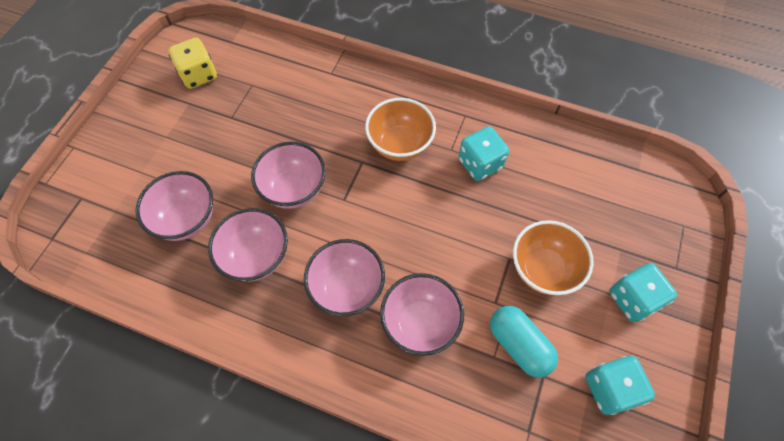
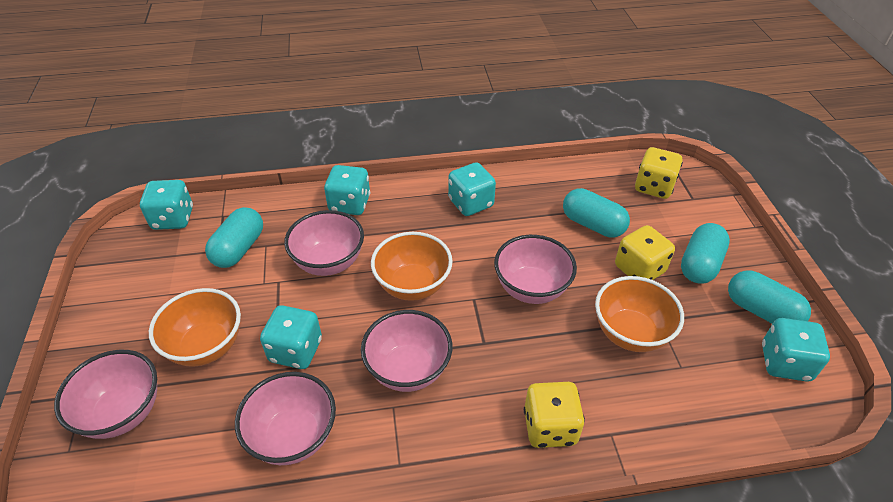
orange bowl: [365,98,436,161] [513,220,594,295] = 2 -> [149,288,241,367] [371,232,453,301] [595,276,684,352] = 3
turquoise capsule: [490,306,558,378] = 1 -> [205,207,263,268] [563,188,630,238] [681,223,730,284] [728,270,811,324] = 4
turquoise dice: [458,126,509,181] [585,356,655,415] [609,263,677,322] = 3 -> [140,180,193,230] [260,305,322,369] [324,165,370,215] [448,162,496,216] [762,318,830,382] = 5
yellow dice: [168,38,217,89] = 1 -> [524,382,585,448] [615,225,675,280] [635,147,683,199] = 3

